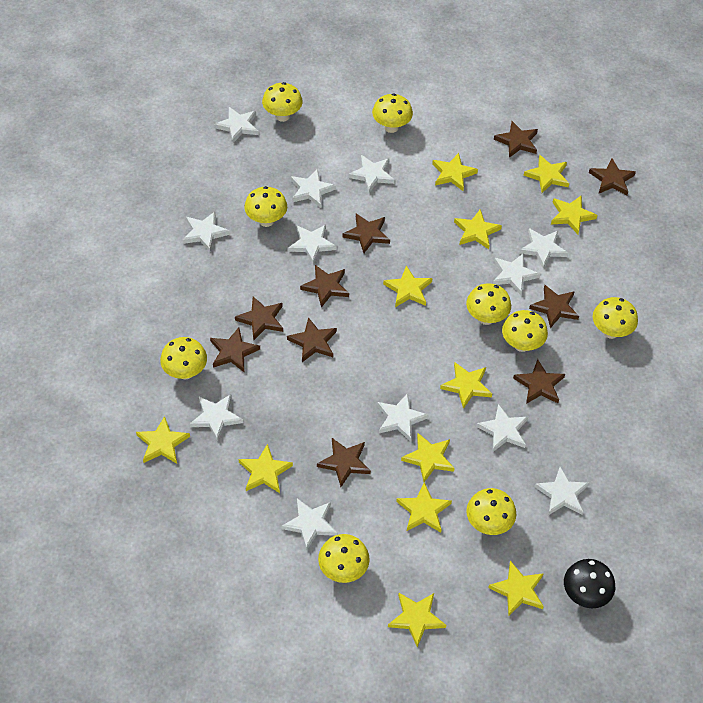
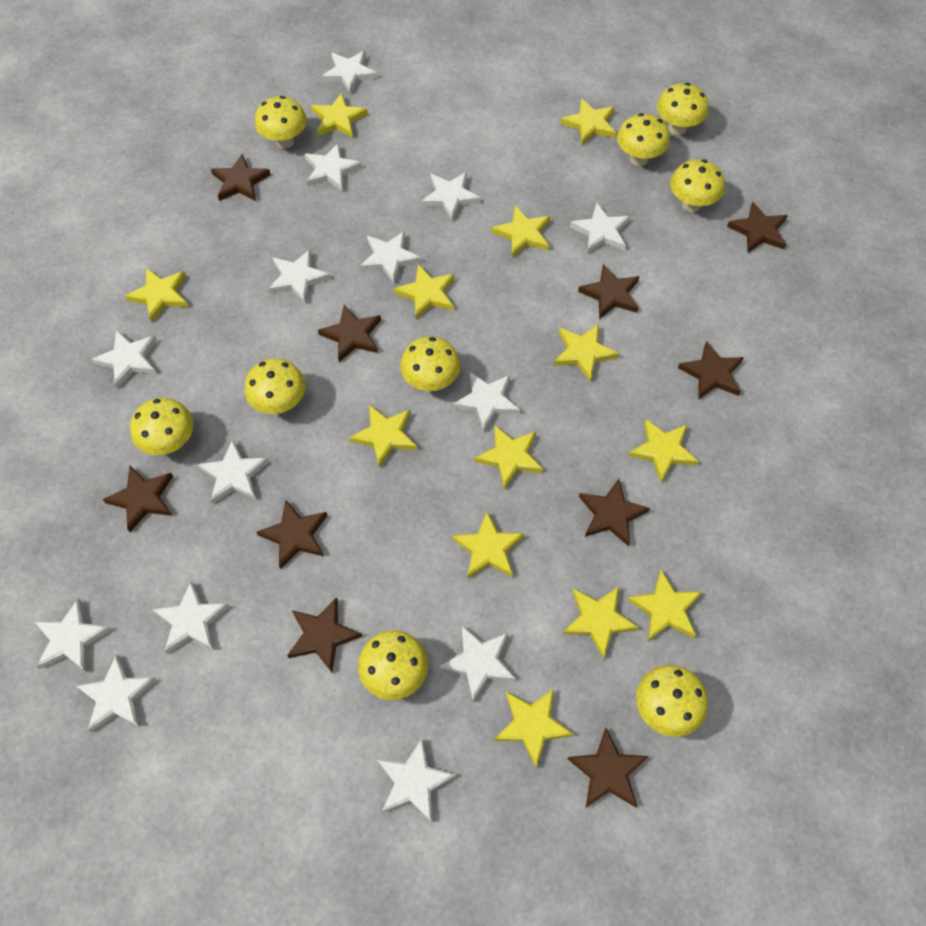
black mushroom: [564,559,615,608] = 1 -> none = 0
white star: [182,212,230,252] [190,394,243,441] [214,107,259,143] [282,498,337,551] [288,224,337,264] [291,169,336,208] [348,155,395,193] [377,393,429,441] [476,404,528,452] [493,254,540,295] [519,228,568,269] [534,466,589,515] = 12 -> [35,598,111,672] [76,654,157,732] [91,330,157,389] [152,581,230,654] [198,439,269,504] [268,249,331,304] [305,143,362,191] [322,51,378,94] [360,231,422,284] [377,738,456,822] [421,172,481,221] [440,625,516,701] [453,371,520,431] [570,203,630,254] = 14
yellow star: [136,416,190,464] [239,444,293,493] [383,265,433,307] [388,593,446,647] [396,482,452,533] [401,433,455,482] [432,153,478,191] [440,362,492,409] [454,209,502,249] [488,561,544,616] [523,155,569,193] [551,195,598,234] = 12 -> [125,268,188,322] [311,93,368,138] [349,405,417,468] [394,264,455,319] [452,512,524,579] [474,425,543,489] [492,205,550,258] [494,689,574,767] [554,324,619,381] [561,98,616,145] [563,586,639,659] [627,570,702,641] [628,419,699,482] = 13

